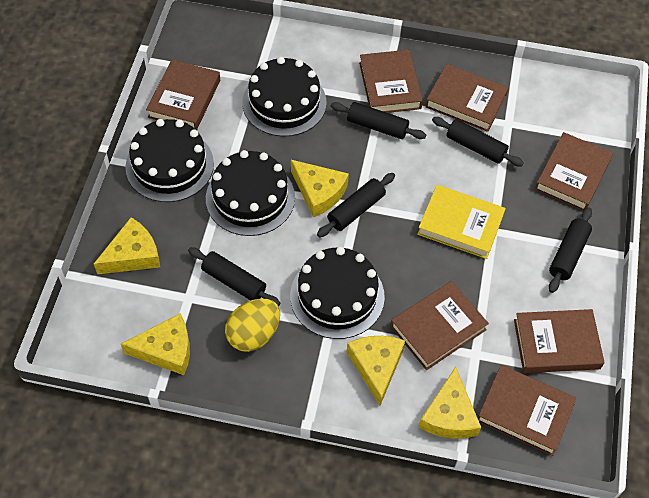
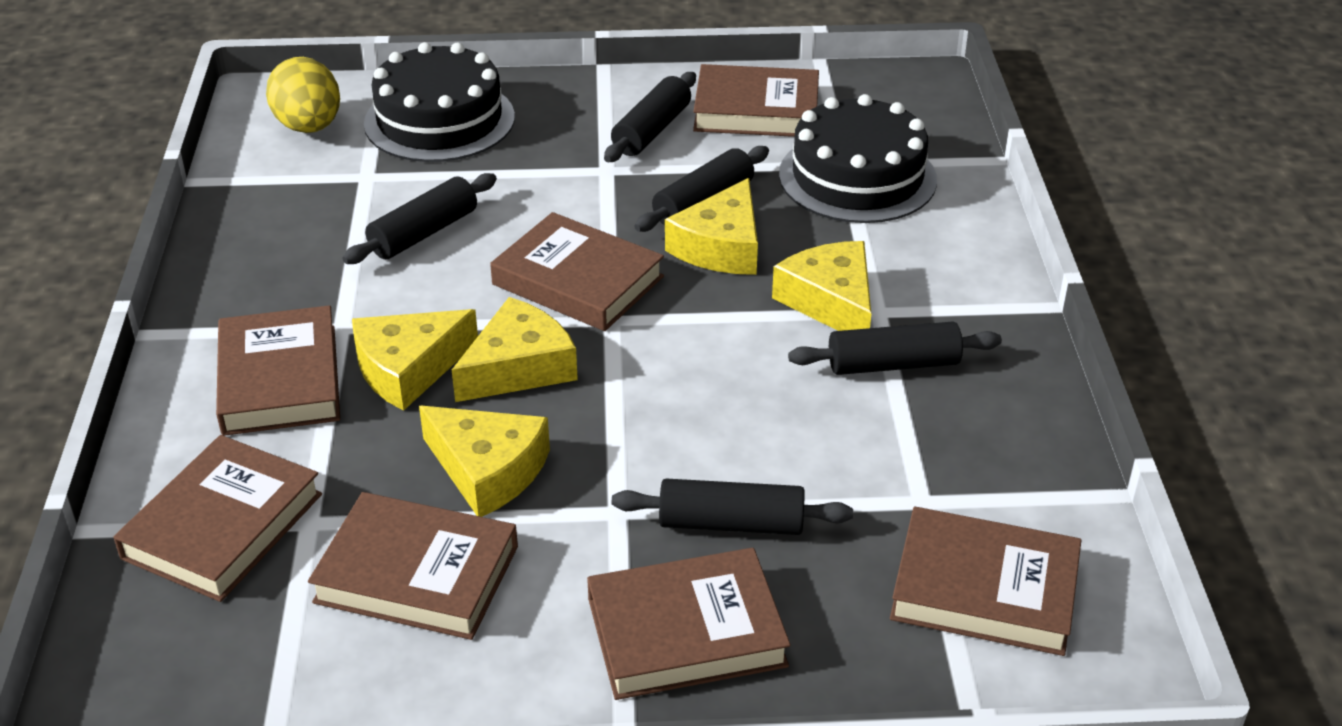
black cake: [125,119,214,202] [206,150,295,236] [242,57,327,137] [290,247,385,339] = 4 -> [364,42,515,162] [779,94,937,223] = 2
yellow book: [417,185,506,259] = 1 -> none = 0

